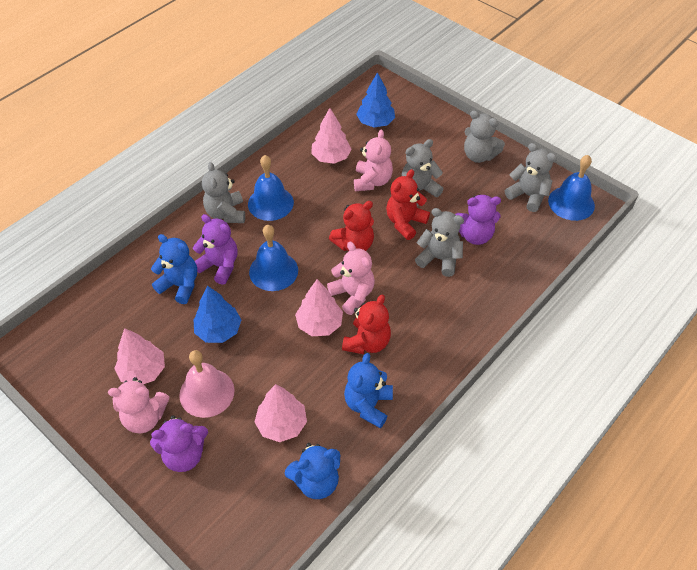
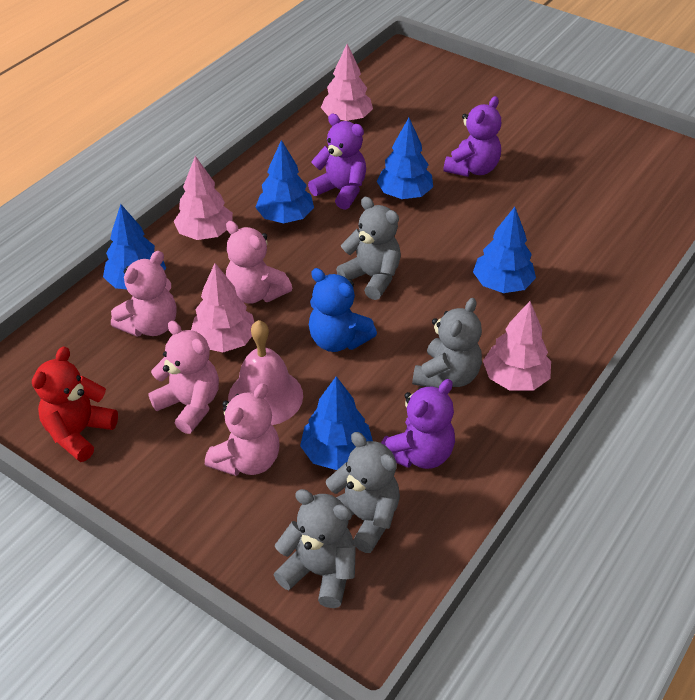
blue bell: [248,155,294,221] [249,225,298,291] [548,155,595,221] = 3 -> none = 0
blue teddy bear: [151,234,197,304] [285,443,340,499] [344,353,393,428] = 3 -> [309,268,377,352] = 1
blue tree: [193,286,241,343] [356,72,395,127] = 2 -> [103,204,166,289] [255,140,314,223] [300,376,373,470] [377,118,433,199] [473,207,536,293] = 5
grey teddy bear: [202,162,245,223] [402,139,443,206] [415,208,464,277] [464,110,505,163] [505,143,557,212] = 5 -> [274,489,356,608] [326,432,400,553] [336,197,401,300] [412,298,482,388] = 4
pink teddy bear: [108,377,170,433] [327,242,375,315] [354,129,393,191] = 3 -> [111,251,177,337] [148,321,219,434] [205,383,280,476] [226,221,292,304] = 4
red teddy bear: [329,201,374,251] [342,295,391,354] [386,169,430,240] = 3 -> [32,346,118,462] = 1

